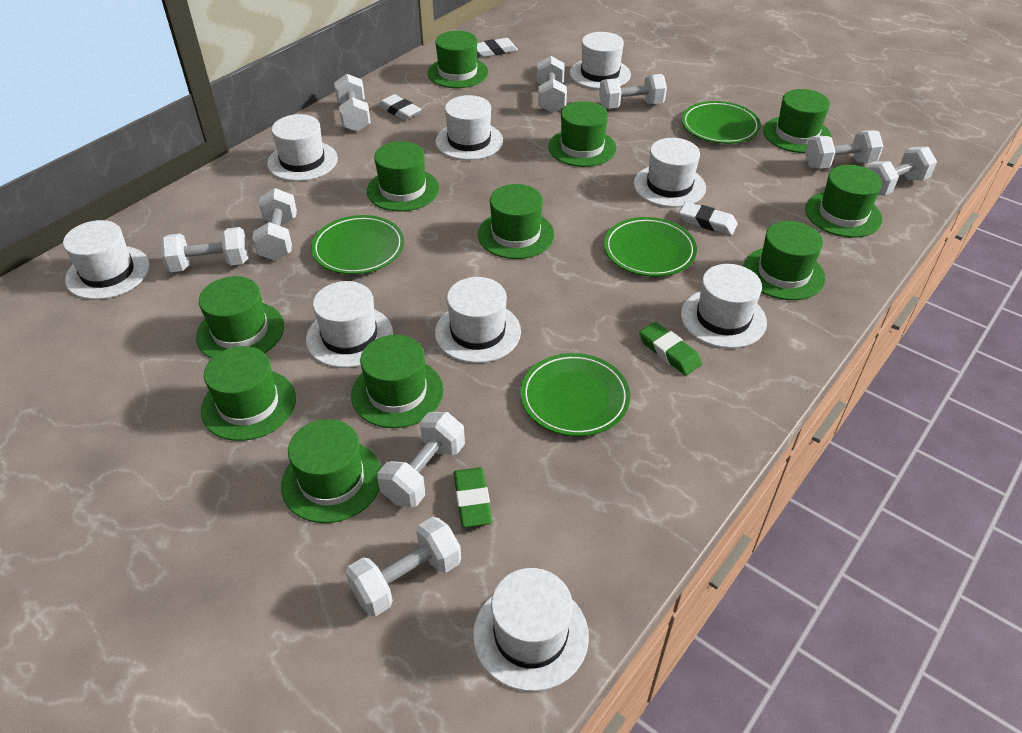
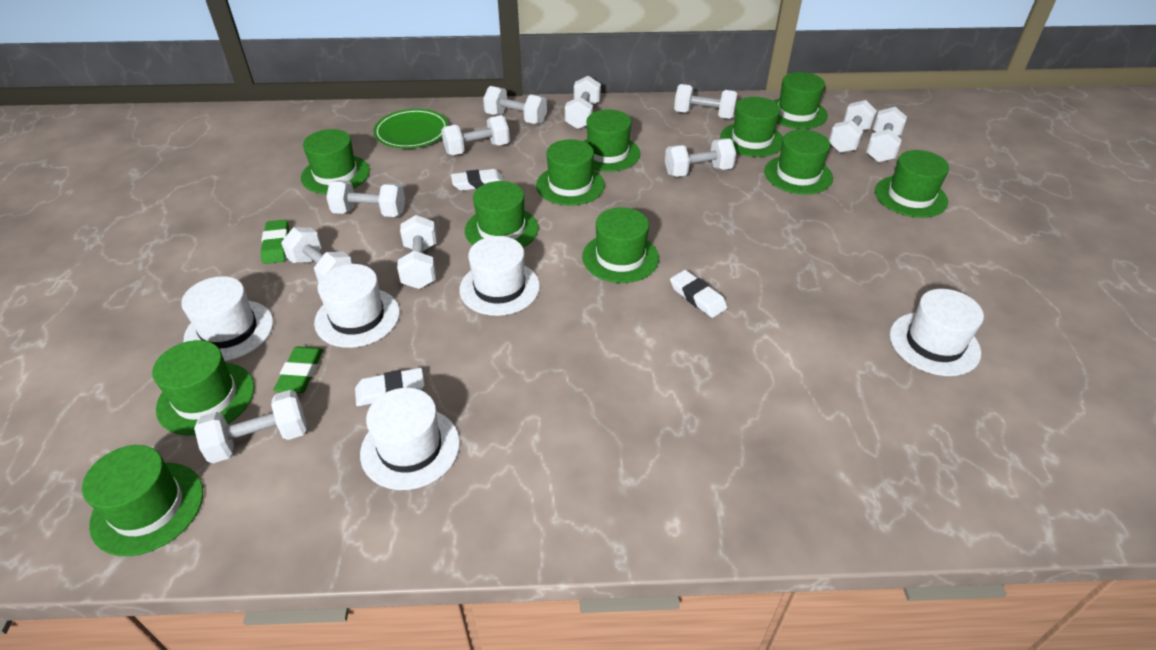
green plate: [311,215,404,274] [521,353,630,436] [604,217,697,277] [682,101,761,144] = 4 -> [373,109,449,148] = 1
white dumbbell: [160,227,249,272] [252,188,297,261] [334,74,371,132] [345,517,461,616] [377,412,465,507] [537,56,567,113] [599,74,667,109] [805,130,883,169] [866,147,937,195] = 9 -> [194,390,306,464] [281,227,352,283] [326,180,405,217] [397,215,437,289] [441,115,510,155] [483,86,547,124] [565,76,601,129] [665,139,736,177] [674,84,738,119] [829,100,877,153] [866,107,907,163] = 11
white hat: [63,220,150,300] [267,114,338,181] [306,281,393,368] [435,277,521,363] [436,95,503,160] [473,568,589,691] [570,32,631,89] [634,138,706,207] [681,264,767,348] = 9 -> [181,276,273,361] [314,264,400,348] [360,388,460,490] [459,236,540,316] [890,289,984,376] = 5

